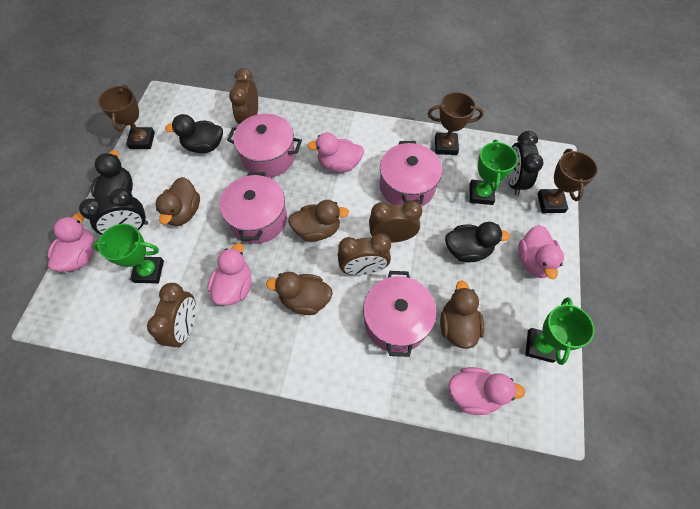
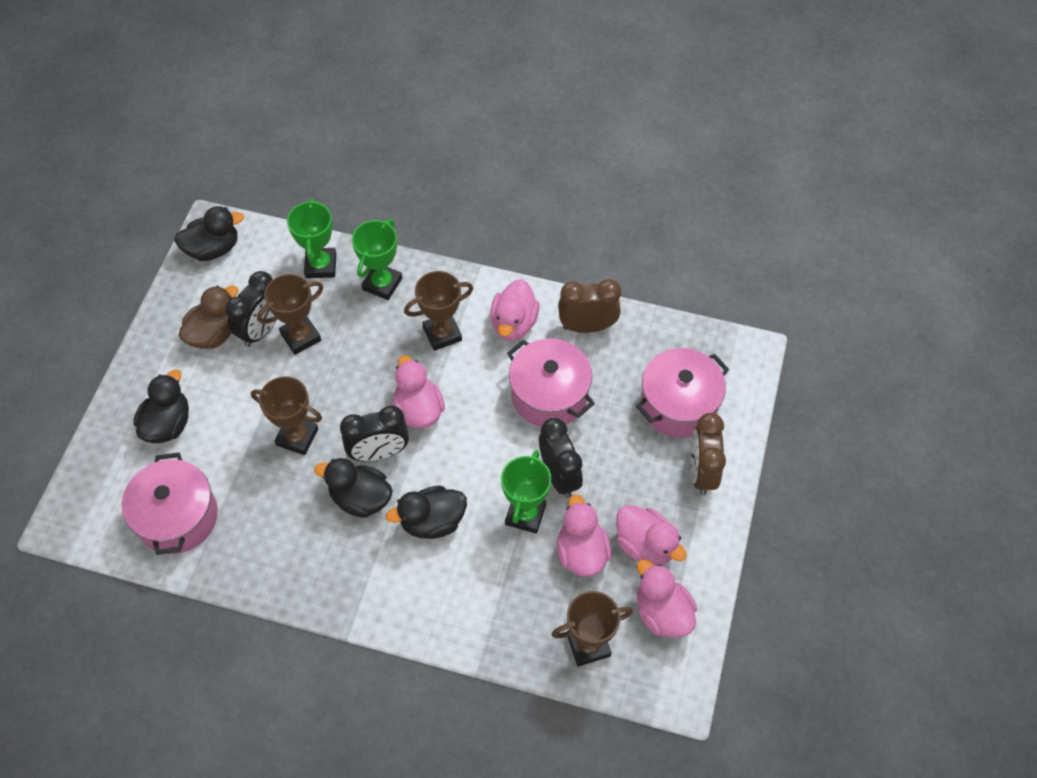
black clock: [79,188,148,235] [507,131,543,195] = 2 -> [225,271,277,347] [340,405,409,462] [539,418,583,498] = 3
black duck: [91,150,133,200] [165,114,223,153] [445,222,510,262] = 3 -> [133,370,189,443] [174,206,244,261] [314,458,393,518] [386,486,467,539] = 4
brown clock: [147,283,196,348] [229,68,258,124] [338,233,391,275] [369,201,422,243] = 4 -> [558,279,621,333] [691,413,726,495] = 2
brown duck: [156,177,200,226] [266,272,333,315] [288,200,349,241] [440,280,484,349] = 4 -> [178,286,238,349] = 1
brown trophy: [98,85,155,149] [428,92,483,155] [537,149,598,213] = 3 -> [251,376,322,455] [257,274,323,355] [404,271,473,351] [551,591,633,666] = 4
pink pot: [220,172,287,244] [227,114,302,177] [363,271,437,357] [380,141,442,207] = 4 -> [122,453,218,555] [507,339,595,427] [636,348,729,438] = 3

